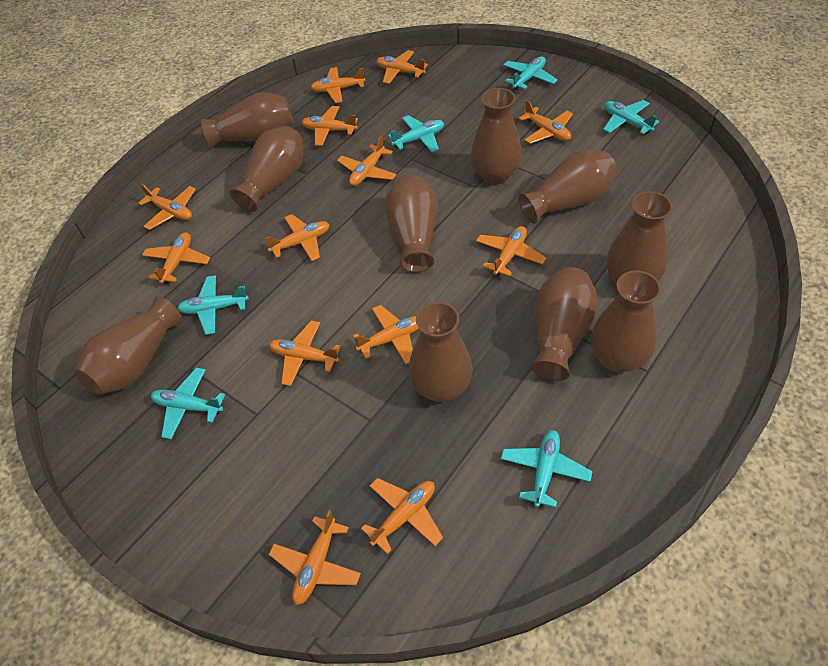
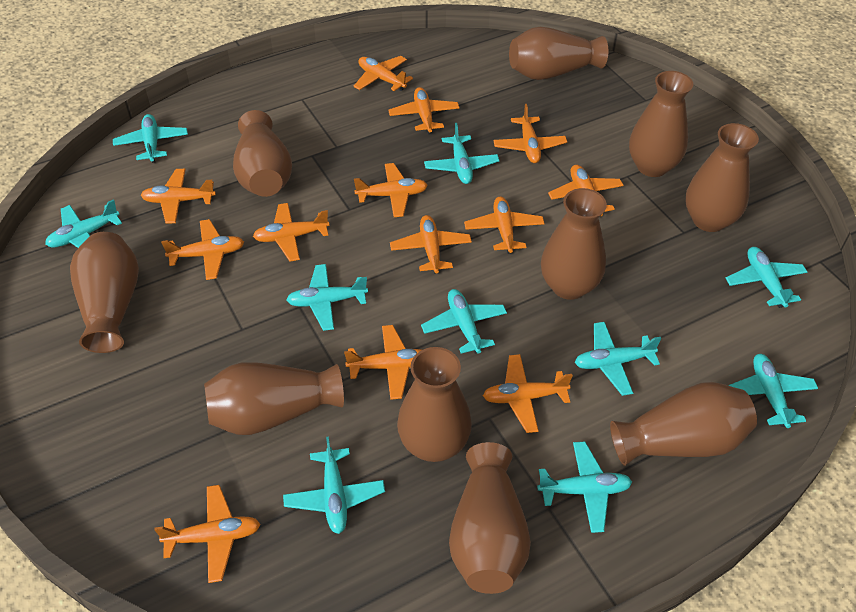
turquoise plane: [151,368,225,439] [177,275,249,335] [388,115,444,152] [501,430,593,508] [503,56,557,91] [603,100,659,134] = 6 -> [45,199,122,248] [113,114,188,163] [283,436,385,534] [286,264,368,331] [421,289,507,354] [424,123,499,184] [537,441,632,533] [575,322,661,396] [726,247,807,308] [728,354,818,428] = 10

